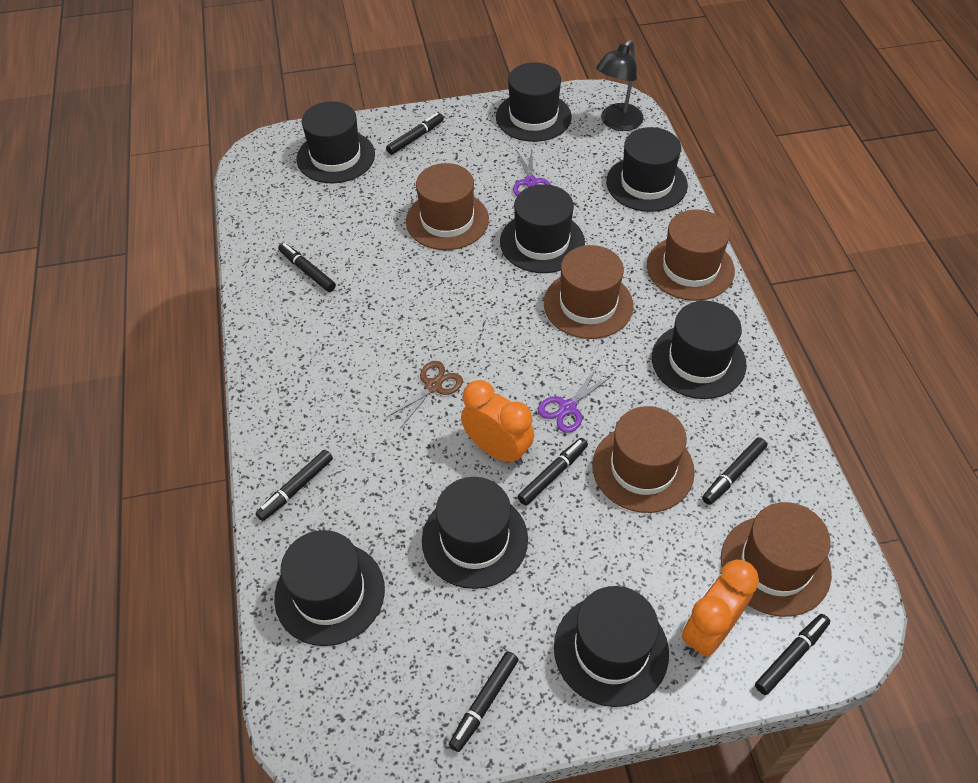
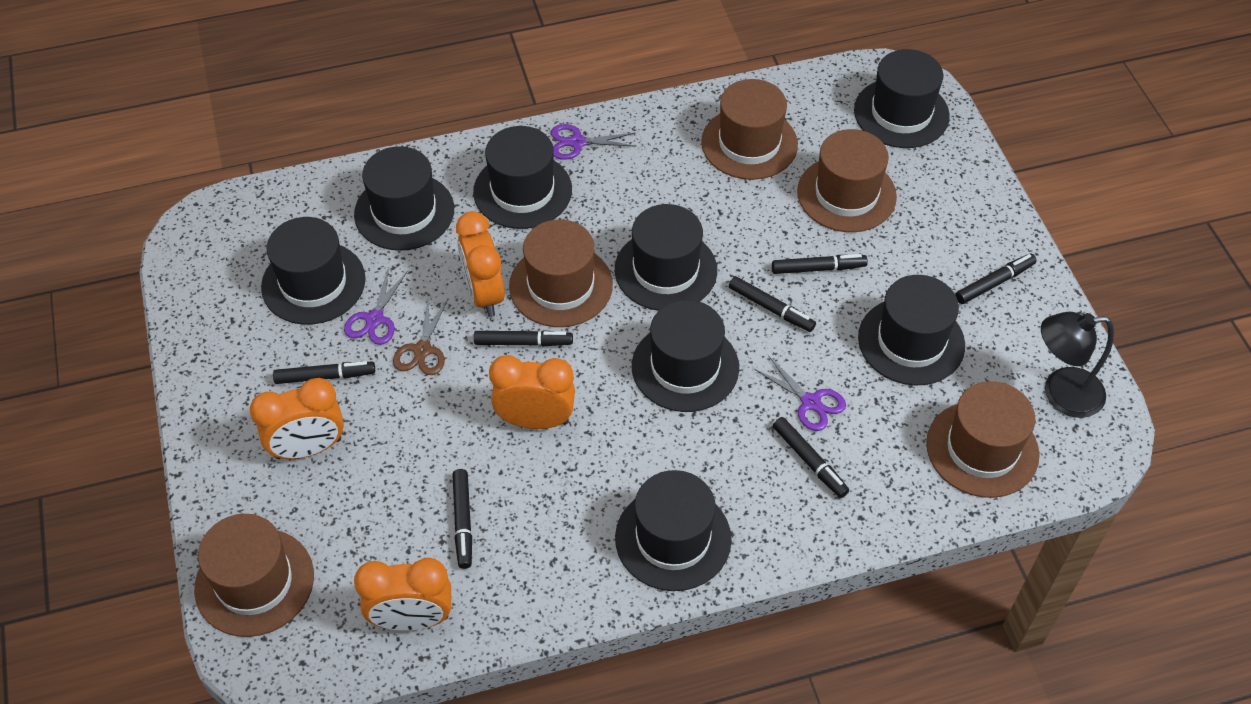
orange clock: [461,380,534,465] [682,560,759,657] = 2 -> [250,378,344,459] [354,558,451,631] [456,211,505,317] [489,355,575,429] = 4
purple scissors: [513,150,551,196] [538,368,612,433] = 2 -> [344,267,408,345] [551,124,637,160] [754,356,846,431] = 3

